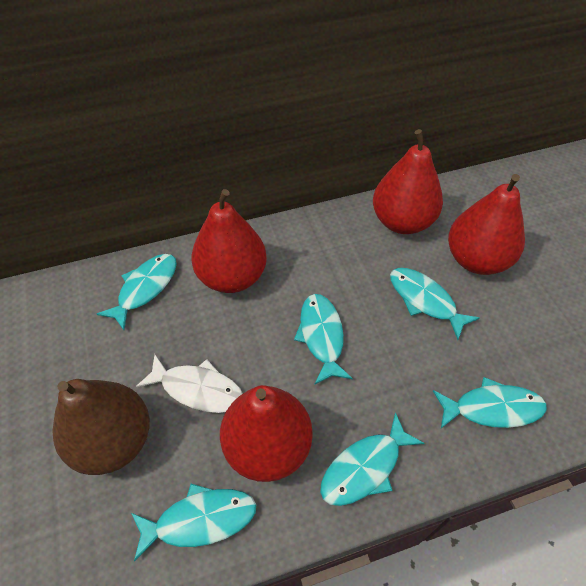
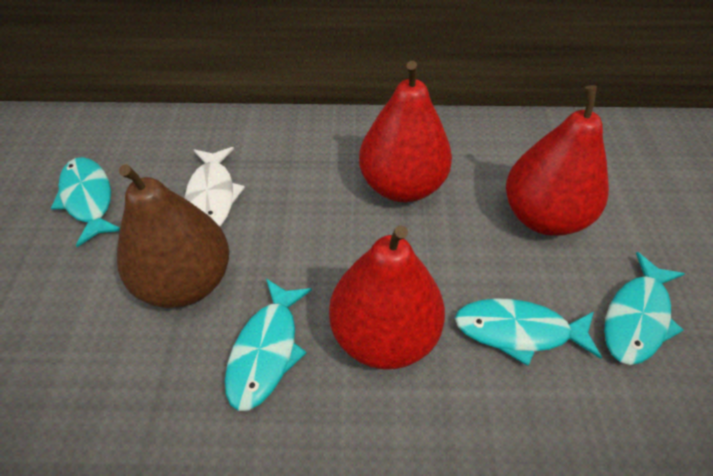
red pear: [191,189,267,293] [220,385,313,482] [373,129,443,234] [448,174,525,275] = 4 -> [329,225,445,369] [359,61,452,202] [506,85,609,236] = 3
turquoise fish: [97,254,177,330] [131,484,256,561] [294,294,353,384] [320,412,425,506] [390,268,480,340] [433,377,547,428] = 6 -> [51,157,120,247] [225,279,312,411] [455,298,602,366] [604,252,685,365] = 4

